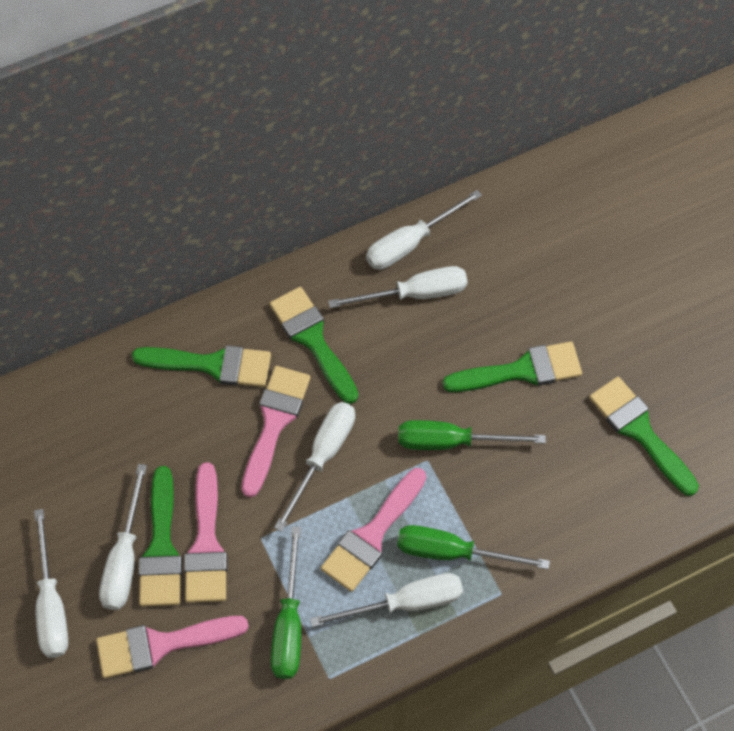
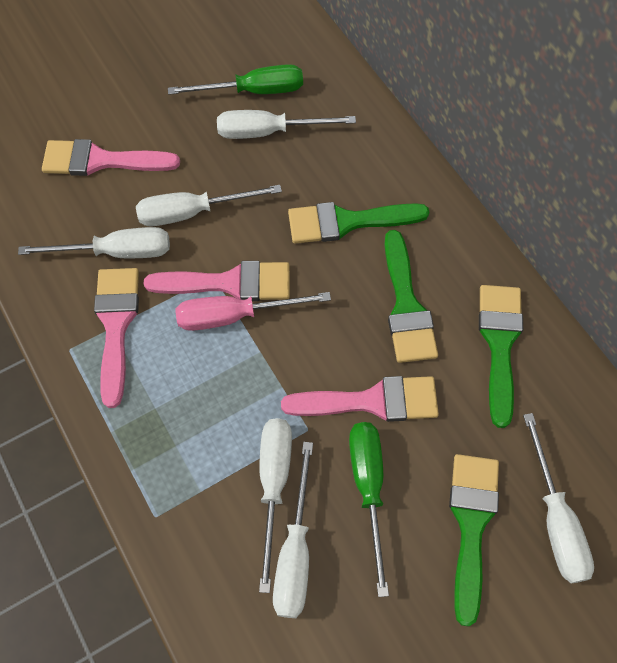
green brush: [132,345,271,387] [139,466,182,606] [269,287,358,404] [443,341,582,392] [589,377,699,496] = 5 -> [288,202,430,244] [384,230,438,363] [449,454,499,627] [479,285,523,428] = 4
green screwdriver: [271,526,301,679] [397,525,550,569] [398,420,546,450] = 3 -> [168,64,303,95] [349,422,389,597] = 2
pink screwdriver: none = 0 -> [176,292,331,331] = 1

